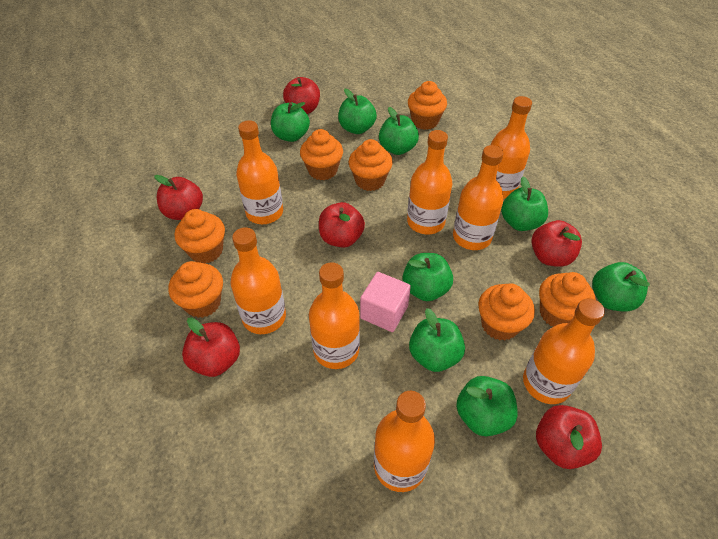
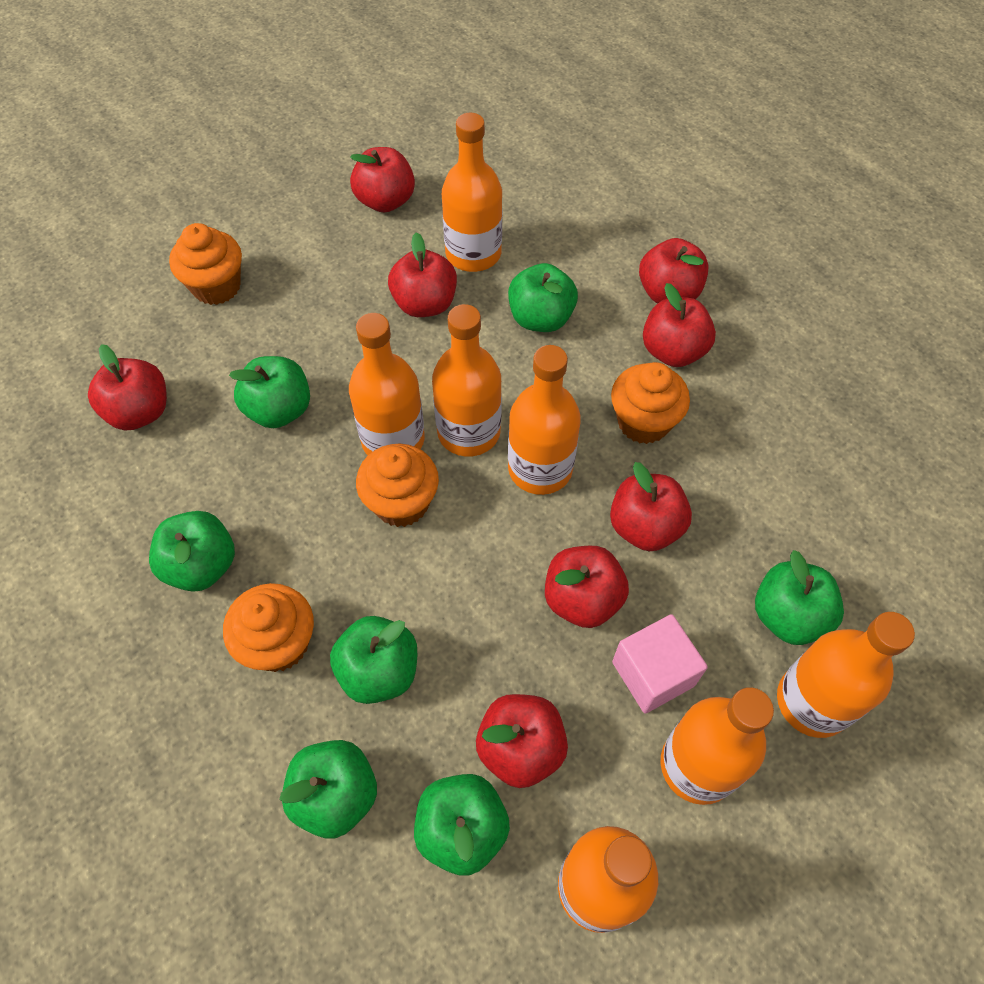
green apple: [271,102,310,142] [338,89,377,134] [379,107,419,155] [402,253,453,301] [409,308,465,372] [456,376,518,436] [501,177,548,231] [592,262,650,311] = 8 -> [149,511,235,592] [229,356,310,428] [279,740,377,839] [330,616,417,704] [414,774,510,875] [508,263,578,332] [755,550,844,645] = 7
orange bottle: [230,227,286,334] [236,120,283,224] [309,262,360,369] [374,391,435,492] [407,130,453,234] [453,145,504,250] [491,96,532,199] [523,298,605,404] = 8 -> [349,313,425,455] [432,304,502,457] [442,113,502,272] [508,345,581,495] [558,826,658,933] [661,687,774,805] [777,612,915,738] = 7
orange cupcake: [169,261,223,318] [175,209,225,263] [300,129,343,180] [349,139,393,191] [408,81,447,130] [478,283,535,341] [539,272,596,327] = 7 -> [169,223,242,305] [223,583,314,672] [356,444,439,527] [611,362,690,444] = 4
red apple: [154,175,203,220] [182,317,240,377] [283,77,320,114] [319,202,365,248] [531,220,582,267] [536,405,602,469] = 6 -> [88,344,167,430] [350,147,415,213] [388,232,457,317] [476,694,568,788] [545,546,629,628] [610,462,692,551] [639,238,709,304] [643,283,716,367] = 8

